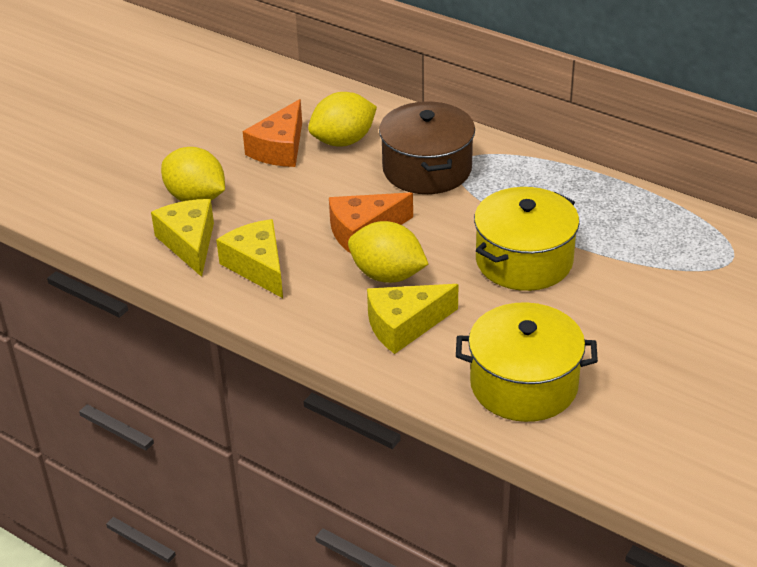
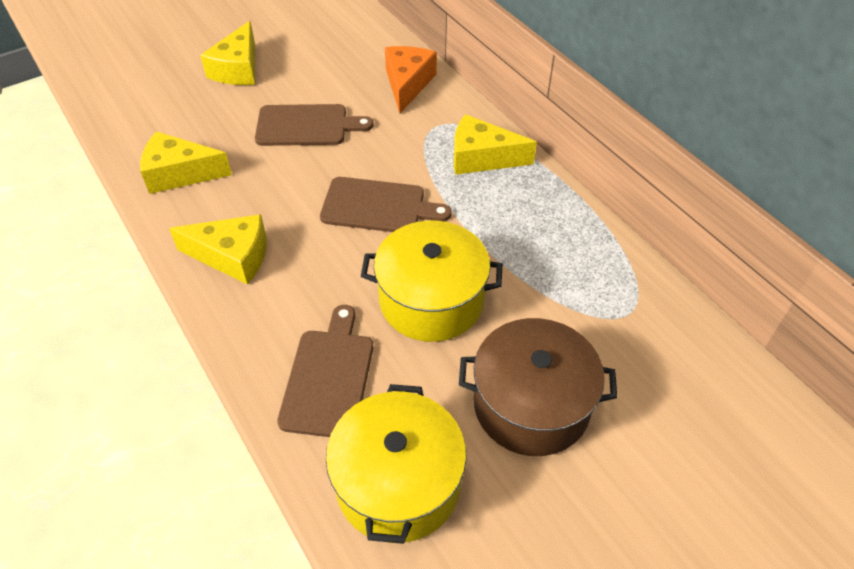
brown cutting board: none = 0 -> [255,104,374,146] [277,305,373,437] [320,177,451,232] = 3
orange cheese: [243,99,302,167] [329,192,413,253] = 2 -> [385,46,437,113] = 1
yellow cheese: [151,199,214,277] [216,219,283,298] [367,284,458,354] = 3 -> [140,131,232,194] [169,214,267,285] [200,21,255,85] [454,114,537,175] = 4
yellow lemon: [161,147,225,202] [308,92,377,147] [348,221,428,283] = 3 -> none = 0

